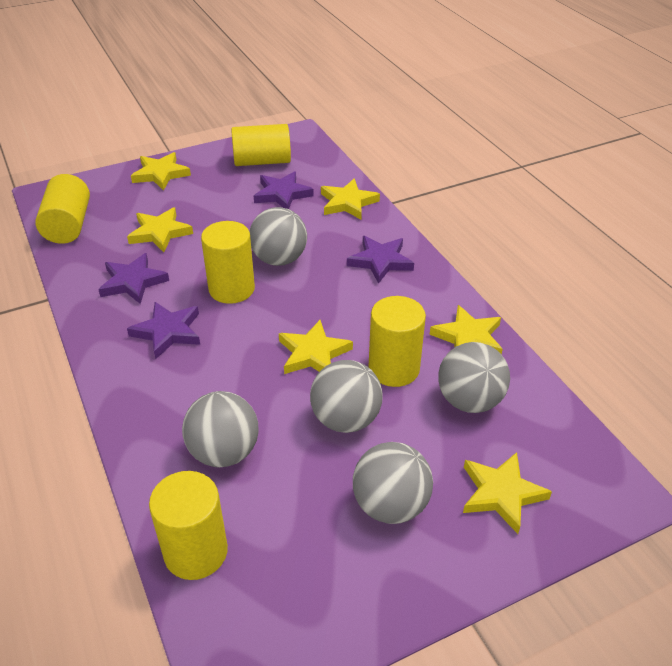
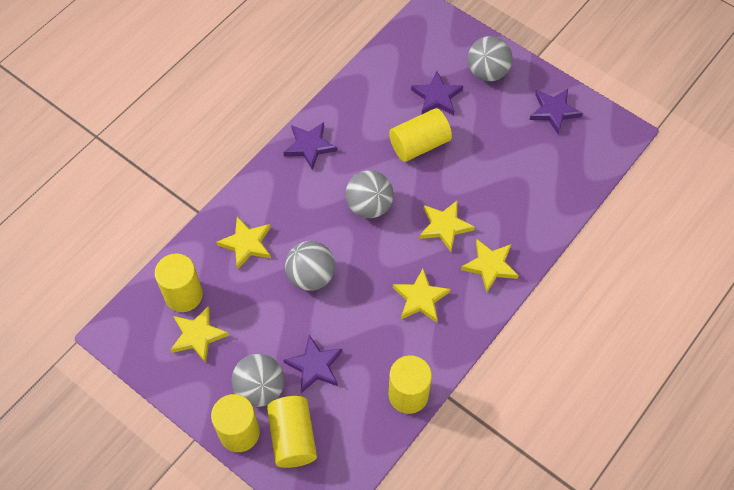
grey ball: [182,391,258,467] [249,207,307,266] [310,360,383,433] [353,442,433,524] [438,342,510,413] = 5 -> [231,354,285,407] [285,241,335,291] [346,170,393,218] [468,36,512,81] = 4
yellow star: [127,207,193,252] [131,152,191,191] [279,320,353,374] [321,179,380,220] [430,305,503,355] [463,452,552,534] = 6 -> [170,306,229,363] [216,217,271,269] [393,269,450,322] [419,201,475,252] [461,239,519,292] = 5

